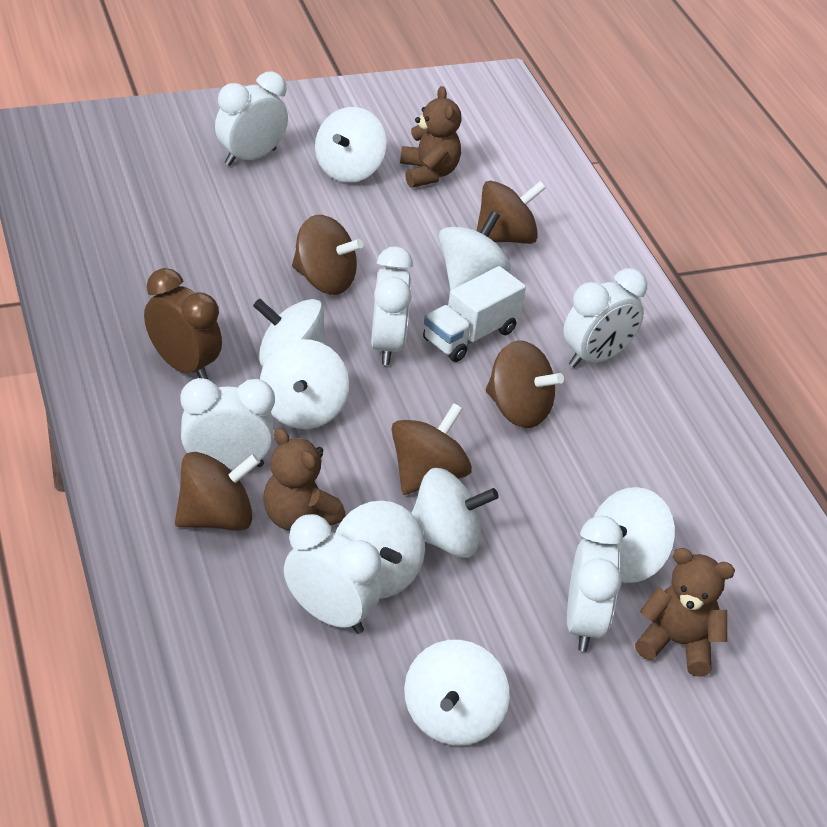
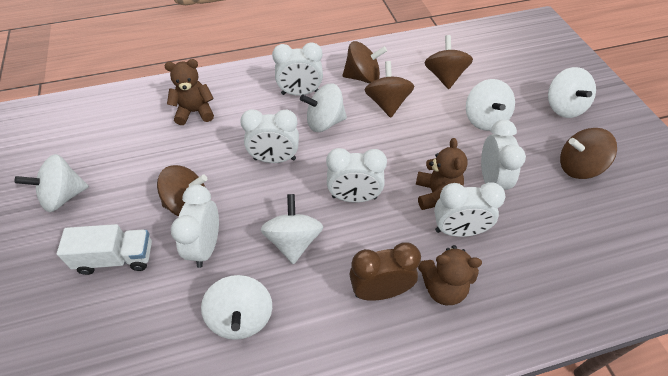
white spinning top: [253,299,326,366] [260,339,349,429] [315,107,386,183] [335,501,425,599] [404,640,510,745] [411,468,499,558] [439,211,511,290] [594,487,676,583] = 8 -> [15,154,89,212] [201,275,272,340] [261,194,323,264] [300,84,347,132] [466,79,515,131] [548,67,596,118] = 6

